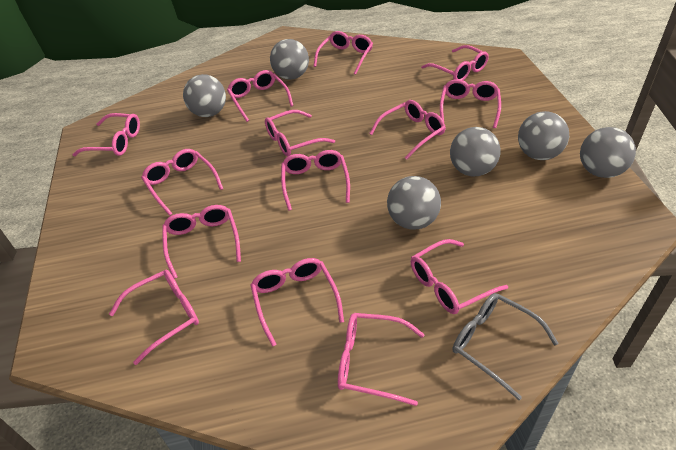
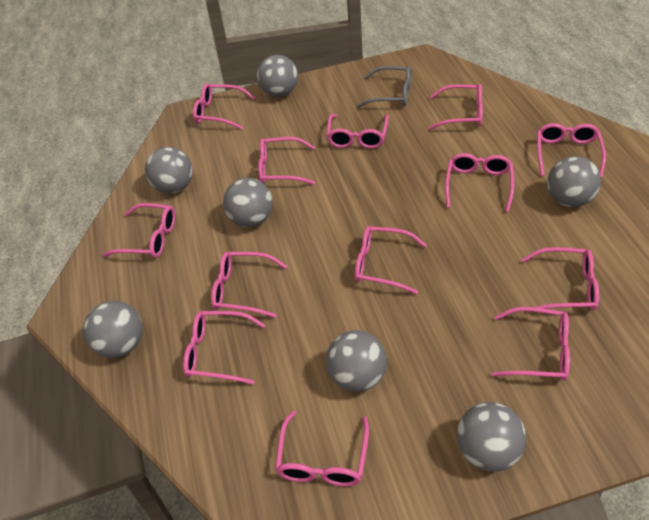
grey ball: [183,74,226,117] [270,39,309,80] [387,176,441,230] [450,127,501,176] [518,111,569,160] [580,127,636,178] = 6 -> [83,301,143,358] [145,147,193,194] [223,178,273,227] [257,55,298,97] [326,330,387,392] [457,402,526,472] [547,156,601,207] = 7
pink glasses: [72,113,140,156] [109,270,199,365] [141,149,223,216] [162,205,241,279] [227,70,293,122] [250,258,344,347] [265,110,335,157] [281,150,350,211] [314,31,373,75] [338,313,425,406] [369,100,446,159] [411,239,508,314] [421,45,489,80] [440,79,501,128] = 14 -> [103,203,175,258] [183,311,265,384] [193,83,255,130] [211,252,287,318] [258,137,315,185] [275,411,369,486] [326,114,389,149] [355,226,427,294] [429,84,483,130] [445,153,514,212] [492,307,570,381] [521,247,599,312] [537,123,606,178] = 13

